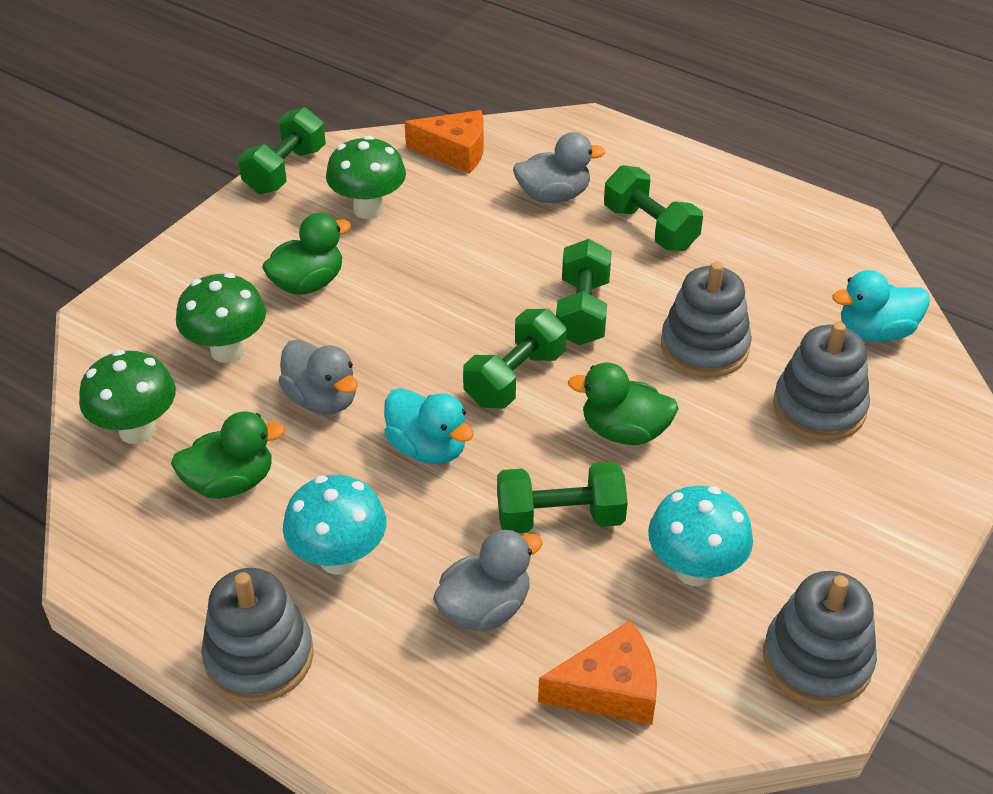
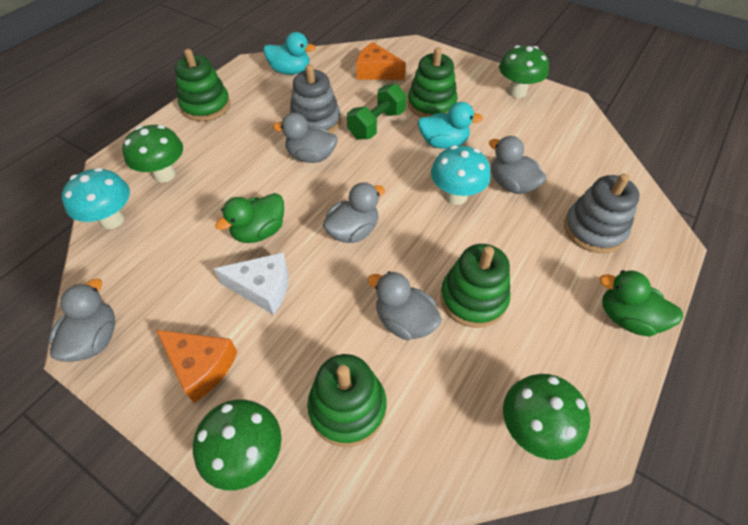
green duck: [171,411,285,499] [262,213,351,295] [568,363,679,445] = 3 -> [215,193,284,243] [600,270,683,337] = 2
green dumbbell: [238,107,326,194] [463,309,566,409] [497,462,628,533] [556,239,612,345] [604,165,703,251] = 5 -> [347,83,407,139] = 1
green mushroom: [79,350,176,444] [176,273,266,363] [326,136,406,219] = 3 -> [122,125,183,183] [193,400,281,490] [499,45,549,98] [503,374,590,460] = 4
green stacking toy: none = 0 -> [175,49,230,121] [307,354,386,447] [408,47,458,117] [440,244,510,328] = 4
grey duck: [278,340,358,415] [433,529,543,632] [513,132,606,203] = 3 -> [49,278,116,362] [273,113,338,163] [323,182,385,243] [368,271,442,340] [489,136,546,194] = 5
grey stacking toy: [201,568,314,703] [661,262,752,378] [763,571,877,706] [773,322,870,441] = 4 -> [289,64,341,134] [564,174,640,253] = 2
white cheese: none = 0 -> [214,253,288,315] = 1

